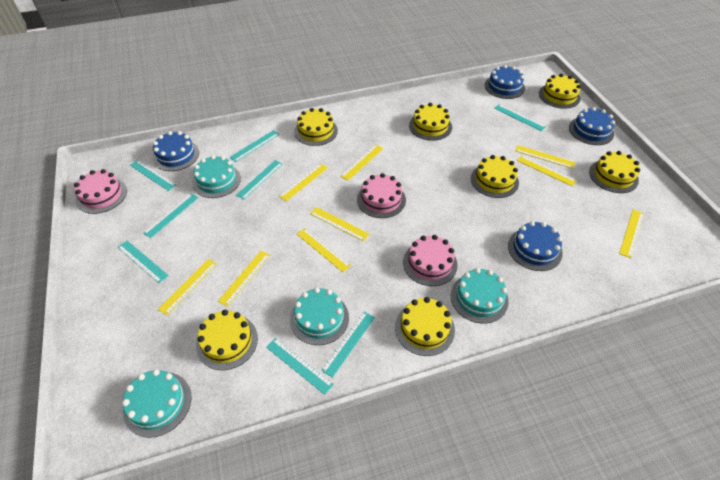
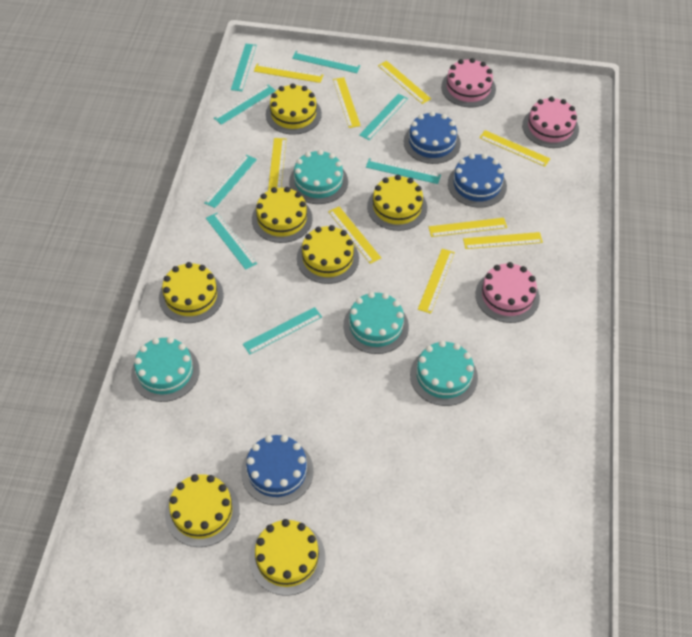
blue cake: [153,131,199,171] [485,65,525,99] [508,221,563,271] [569,107,615,145] = 4 -> [241,435,314,505] [403,111,461,164] [448,154,507,208] = 3

